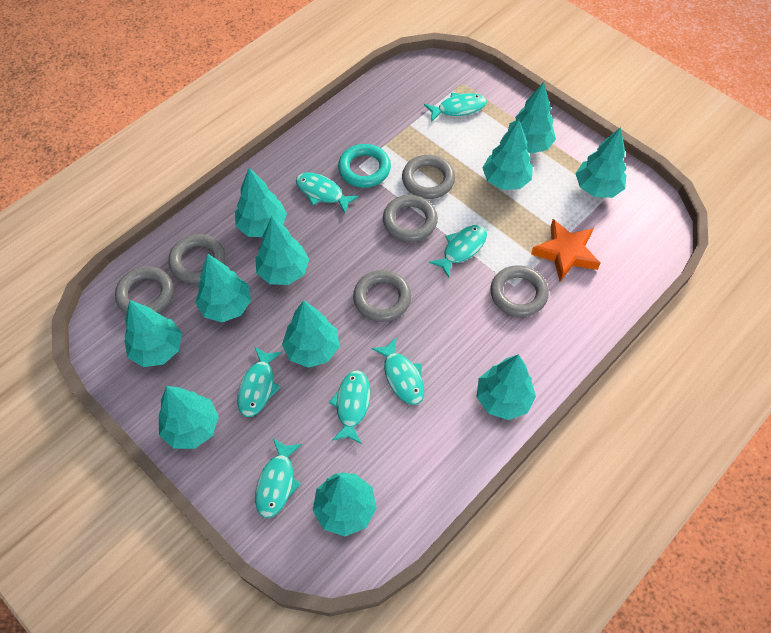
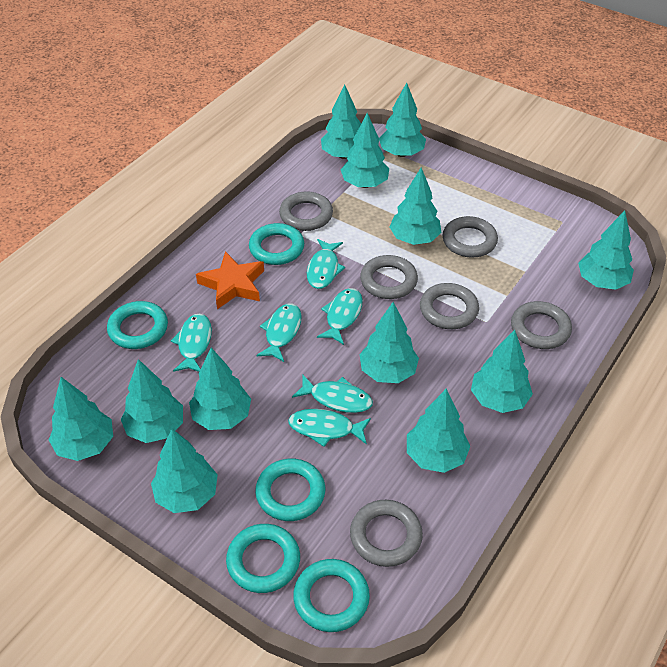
turquoise fish: [237,346,282,417] [255,438,302,518] [296,173,359,214] [329,370,370,444] [371,337,424,405] [424,92,487,122] [429,225,487,278] = 7 -> [171,313,212,372] [256,303,301,362] [288,409,371,447] [292,374,373,413] [307,239,345,289] [317,288,363,345] = 6
turquoise ring: [338,144,391,188] = 1 -> [107,301,168,349] [226,524,300,593] [249,223,304,265] [255,459,325,521] [293,559,370,632] = 5
turquoise tree: [124,300,182,367] [158,386,219,449] [195,254,251,322] [235,168,287,237] [256,217,309,285] [282,300,339,368] [313,472,377,536] [477,354,536,420] [482,120,533,190] [508,82,556,154] [575,127,626,198] = 11 -> [49,377,113,461] [121,359,183,443] [151,429,218,513] [189,348,251,430] [321,84,361,159] [341,113,389,188] [359,302,419,383] [379,83,426,157] [389,168,442,245] [407,389,470,473] [471,330,533,413] [578,211,634,290] = 12

